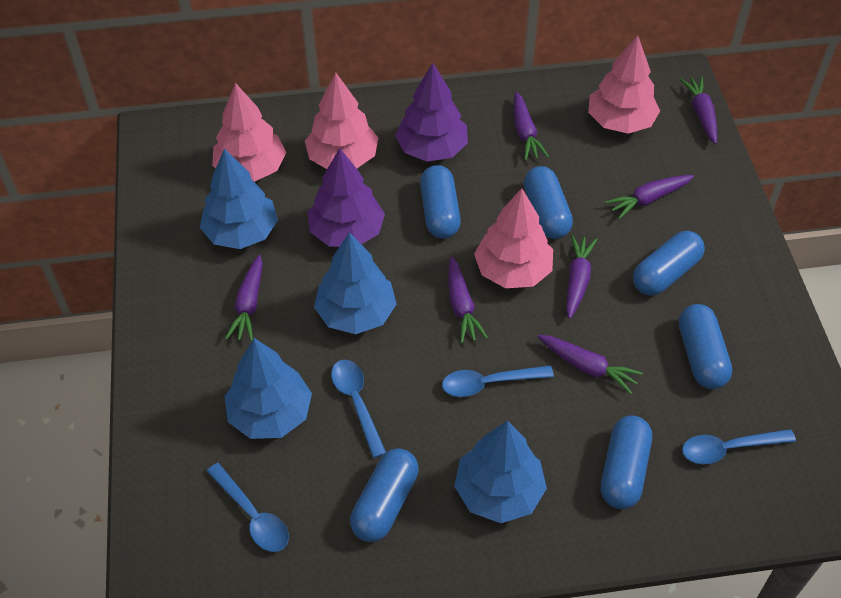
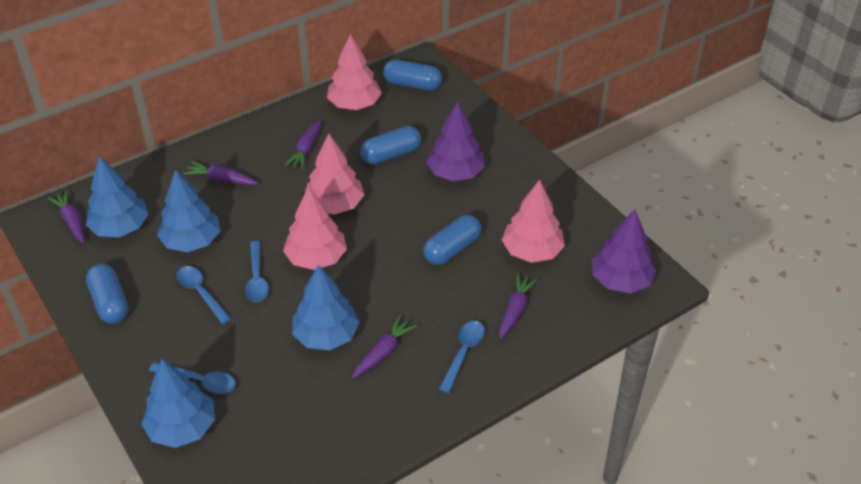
blue capsule: [350,448,419,542] [420,165,461,239] [524,166,573,239] [601,415,652,509] [633,231,705,296] [679,304,732,389] = 6 -> [86,264,128,324] [360,126,421,164] [383,60,442,91] [423,215,481,265] = 4
purple carrot: [225,255,263,342] [448,256,488,344] [514,92,549,160] [538,335,643,394] [566,234,598,319] [605,175,694,219] [680,76,717,144] = 7 -> [47,190,84,243] [183,161,258,185] [285,119,321,169] [352,315,417,379] [499,273,538,339] = 5

